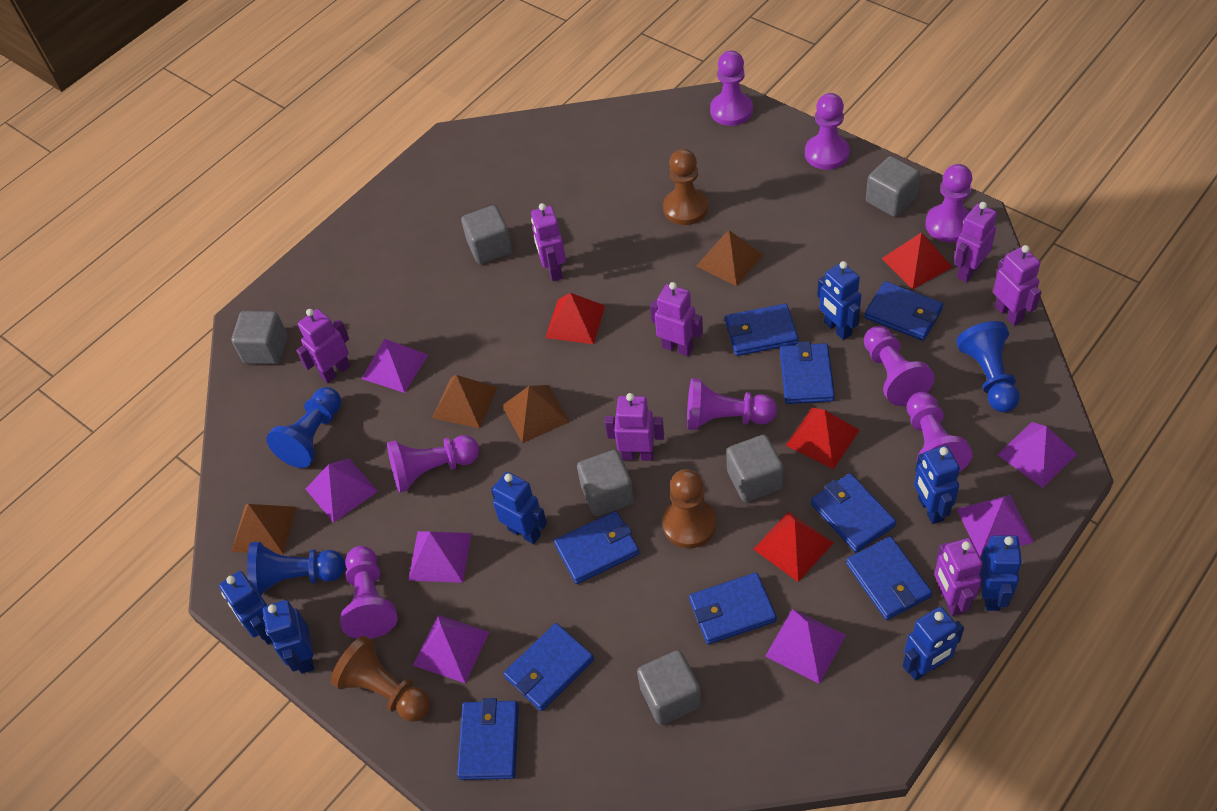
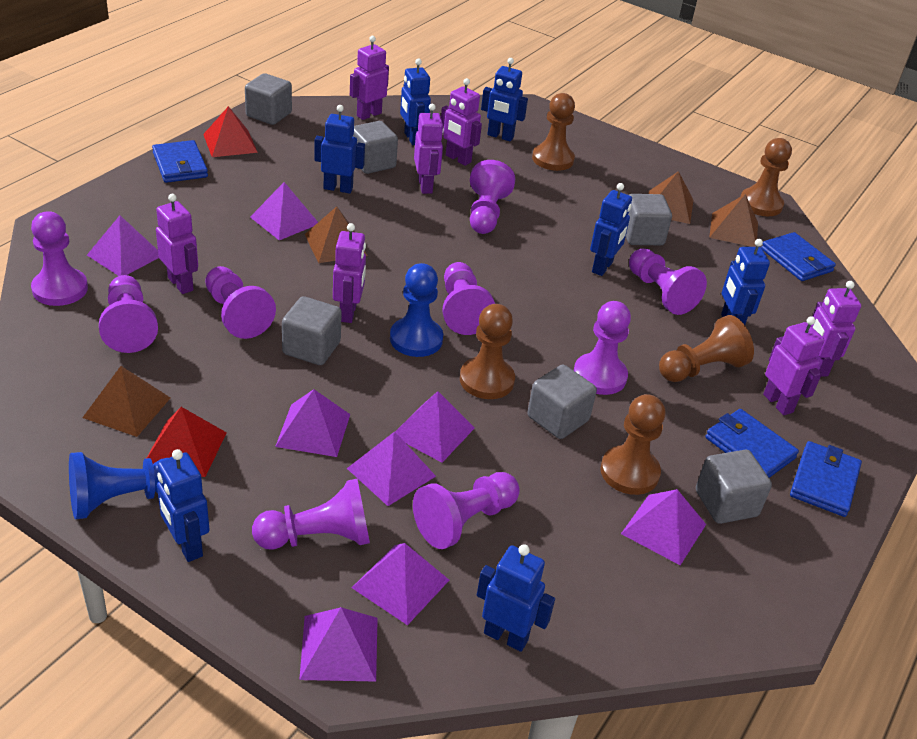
blue pawn: [247,542,345,595] [266,387,341,468] [956,321,1020,412] = 3 -> [69,452,167,519] [390,263,443,357] = 2
blue wallet: [457,698,519,780] [504,623,594,711] [554,511,639,584] [689,572,777,644] [725,304,798,356] [780,341,835,404] [811,473,896,552] [846,536,932,620] [864,281,943,341] = 9 -> [152,140,208,183] [706,409,799,478] [761,232,836,281] [790,441,862,517] = 4
brown pawn: [331,636,431,722] [663,149,708,225] [663,469,716,548] = 3 -> [460,304,515,399] [532,93,575,171] [600,394,666,495] [659,315,754,382] [740,138,792,216] = 5
purple pawn: [340,546,397,639] [387,435,479,493] [687,378,777,430] [710,50,753,126] [805,93,850,170] [864,326,935,406] [907,392,972,472] [925,164,972,243] = 8 -> [31,211,88,306] [99,275,158,353] [205,266,276,339] [252,479,370,550] [413,472,520,549] [442,262,495,335] [470,160,515,234] [574,301,631,395] [629,248,707,315] = 9
purple pyramid: [306,458,378,523] [361,339,428,393] [408,531,471,583] [413,615,489,683] [765,609,846,684] [957,495,1034,557] [997,422,1077,488] = 7 -> [87,215,159,276] [250,182,318,240] [275,389,350,457] [299,607,378,682] [347,431,436,506] [352,543,449,625] [395,391,475,463] [621,489,706,565] = 8
red pyramid: [545,293,605,344] [753,511,833,582] [785,407,860,469] [881,232,952,289] = 4 -> [147,407,227,477] [203,106,258,157] = 2

